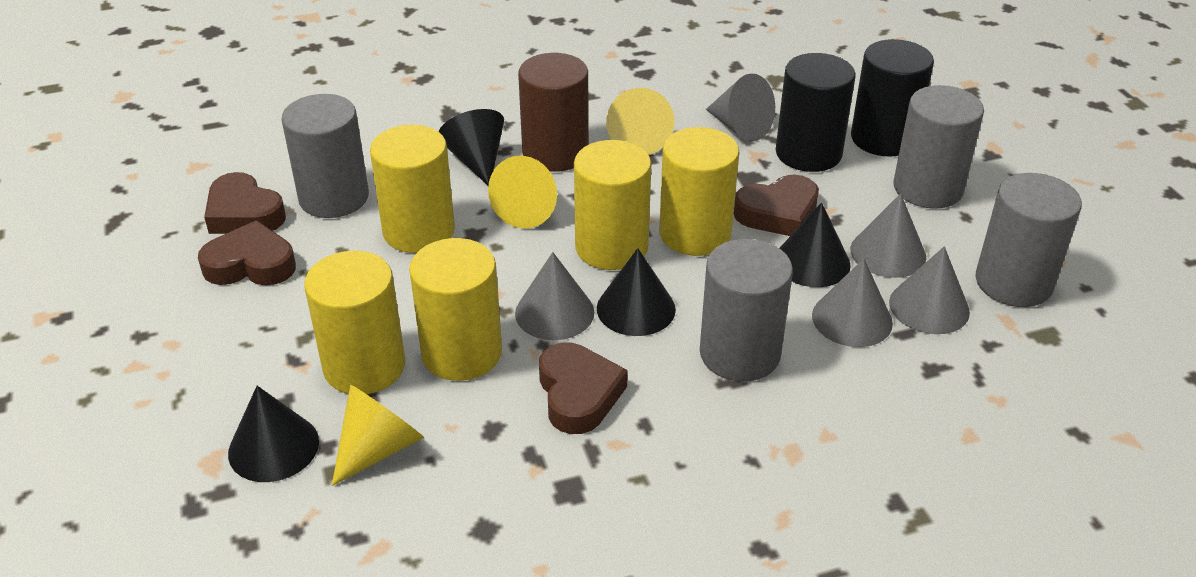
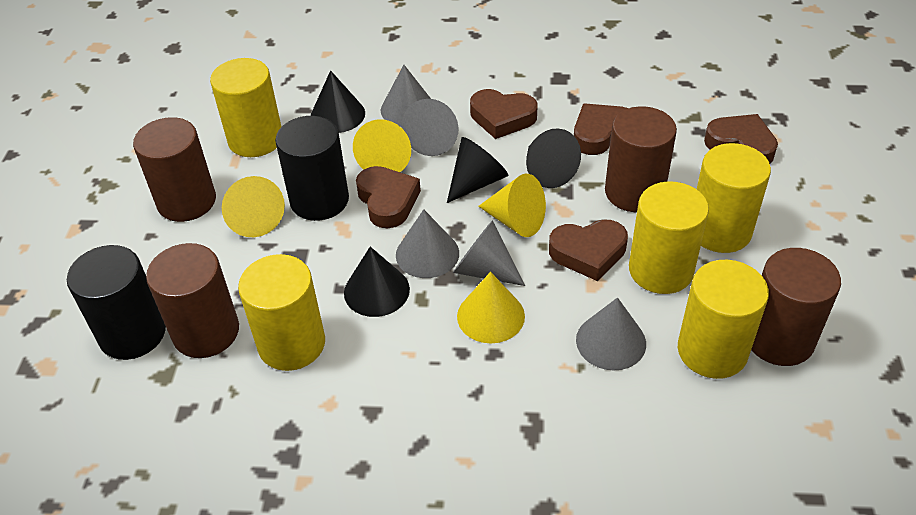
brown cylinder: [518,53,589,172] = 1 -> [133,117,216,222] [146,243,239,358] [605,106,677,212] [751,248,841,366] = 4
brown heart: [198,220,296,286] [204,172,286,234] [539,343,628,434] [734,175,819,236] = 4 -> [356,166,421,228] [470,89,538,139] [549,219,628,281] [574,104,628,155] [704,114,778,164] = 5
grey cylinder: [281,94,369,218] [700,239,793,382] [893,85,984,209] [975,173,1082,307] = 4 -> none = 0
yellow cone: [332,385,424,486] [488,156,557,229] [606,88,674,155] = 3 -> [222,176,285,237] [353,119,411,172] [457,272,525,343] [478,174,546,237] = 4

